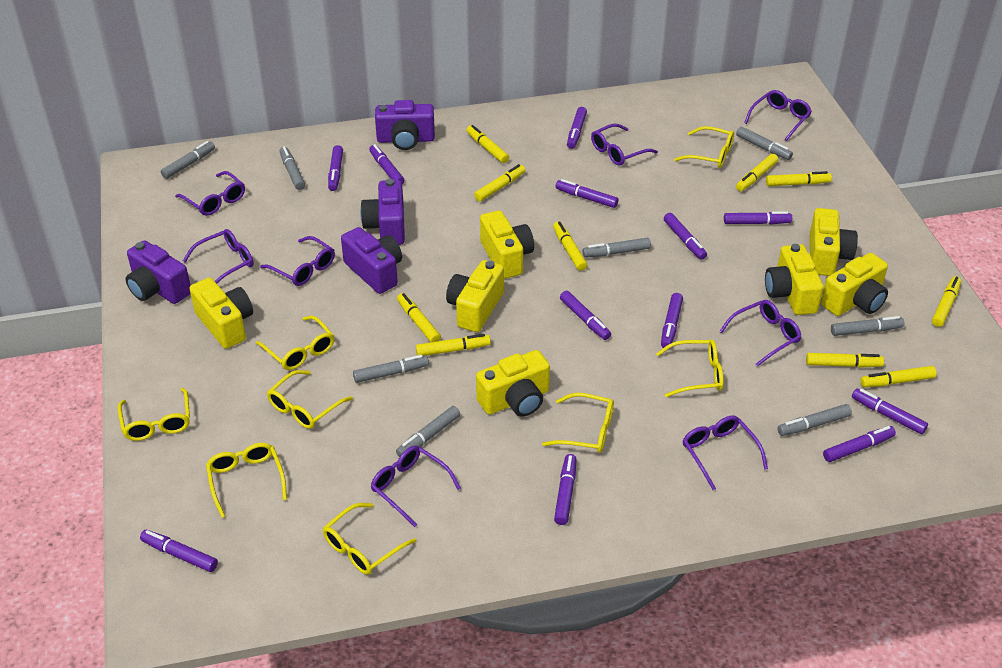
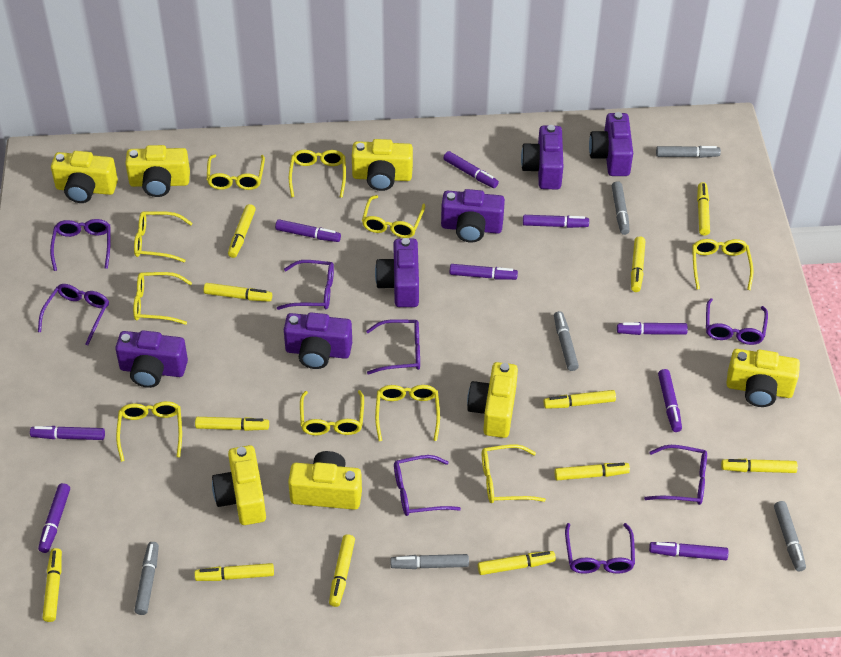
grey marker: [161,141,215,179] [279,146,305,190] [353,355,429,383] [396,406,460,457] [582,238,651,258] [736,127,793,160] [778,404,852,436] [831,316,904,336] = 8 -> [134,542,159,615] [390,554,469,569] [554,311,579,371] [612,181,630,235] [656,146,721,158] [774,501,806,571] = 6
purple camera: [125,240,191,304] [341,227,402,294] [360,179,405,245] [375,100,435,150] = 4 -> [115,331,188,388] [284,312,352,369] [375,238,419,307] [441,189,505,243] [521,125,563,189] [589,112,633,176] = 6
purple marker: [140,530,218,572] [328,145,343,191] [369,144,404,184] [554,454,576,525] [556,179,618,208] [560,291,611,340] [567,107,587,149] [661,293,683,348] [664,213,707,260] [724,211,792,224] [823,426,896,462] [852,388,928,434] = 12 -> [30,426,105,440] [38,483,70,553] [275,219,341,242] [443,151,499,188] [449,264,518,280] [523,215,589,228] [617,322,688,335] [649,542,728,560] [658,369,682,432] = 9
yellow glasses: [118,388,190,441] [206,443,287,518] [256,316,334,370] [267,370,353,429] [323,503,416,575] [542,393,614,453] [656,340,724,397] [674,126,734,168] = 8 -> [116,401,182,462] [133,272,192,325] [134,211,193,262] [207,154,265,190] [289,150,346,198] [300,390,364,435] [362,195,425,238] [375,385,440,441] [482,444,546,503] [692,239,753,290] = 10
yellow marker: [397,293,441,342] [416,334,491,356] [467,125,509,163] [474,164,526,202] [553,221,587,271] [736,154,778,191] [766,171,832,186] [806,353,884,368] [860,366,936,387] [932,276,961,327] = 10 -> [42,548,62,622] [195,417,269,431] [195,563,274,581] [204,283,272,302] [228,204,256,258] [329,535,355,607] [478,551,556,575] [543,390,616,409] [554,463,630,480] [631,236,645,292] [697,182,710,236] [721,459,798,473] = 12

